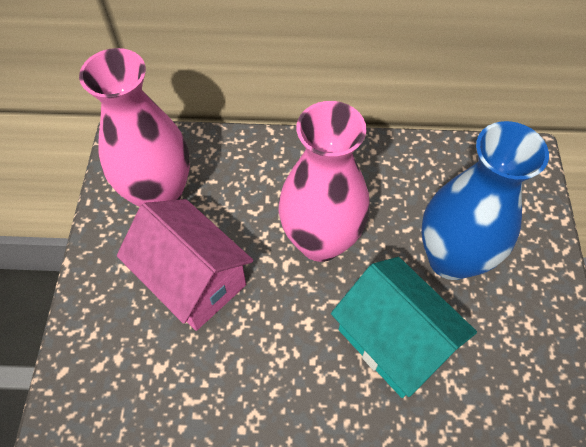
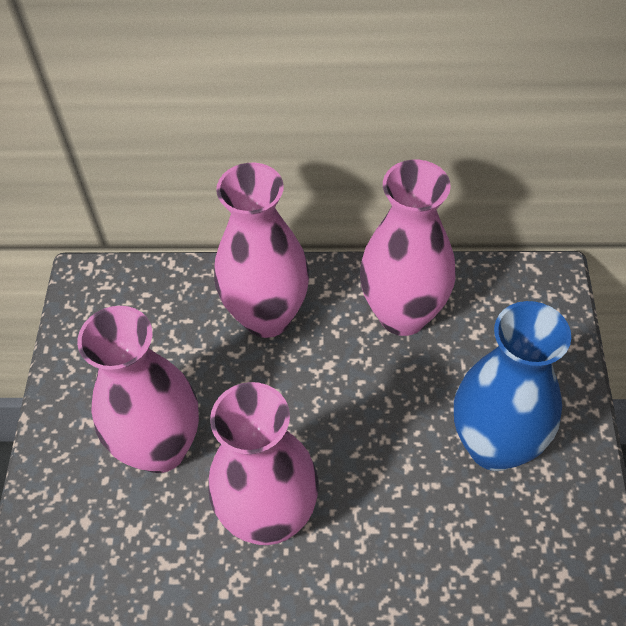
pink house: [117,199,253,331] = 1 -> none = 0
pink vase: [79,48,190,207] [278,101,370,262] = 2 -> [77,306,199,473] [208,382,319,545] [214,163,309,338] [360,160,456,336] = 4
turquoise house: [331,257,477,398] = 1 -> none = 0

